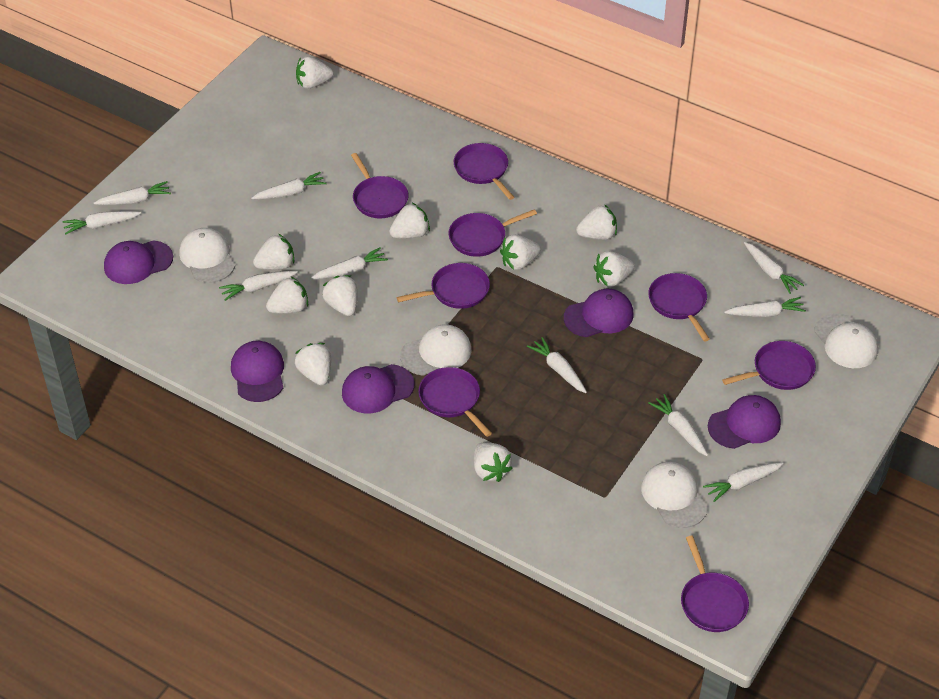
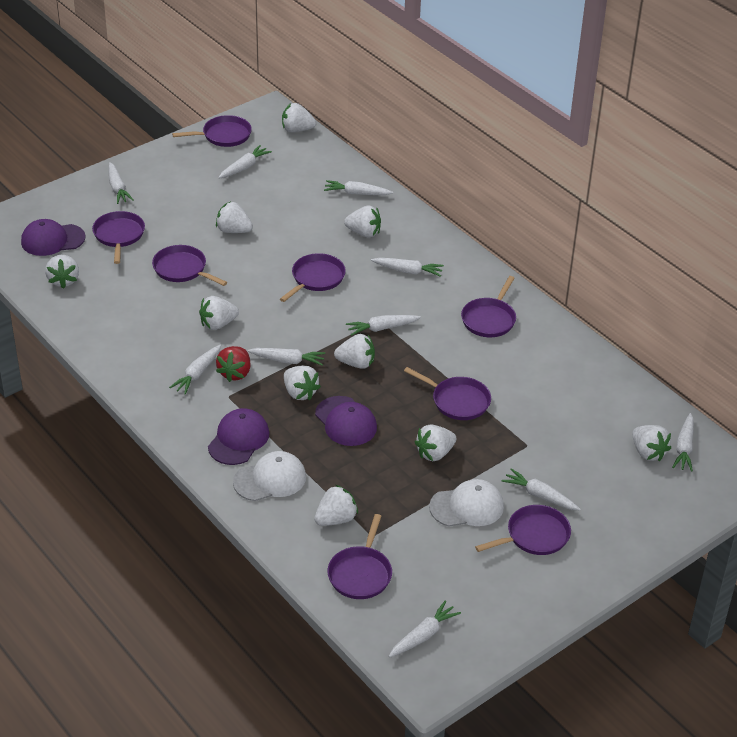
purple cap: [104,240,173,284] [231,341,284,402] [342,364,414,413] [564,289,634,337] [708,395,781,449] = 5 -> [21,219,85,256] [208,408,269,465] [315,396,377,446] = 3
red strawberry: none = 0 -> [216,346,251,382] = 1
white cap: [179,228,235,283] [400,324,471,376] [641,462,708,528] [814,313,878,368] = 4 -> [233,451,306,501] [429,479,504,527] = 2

